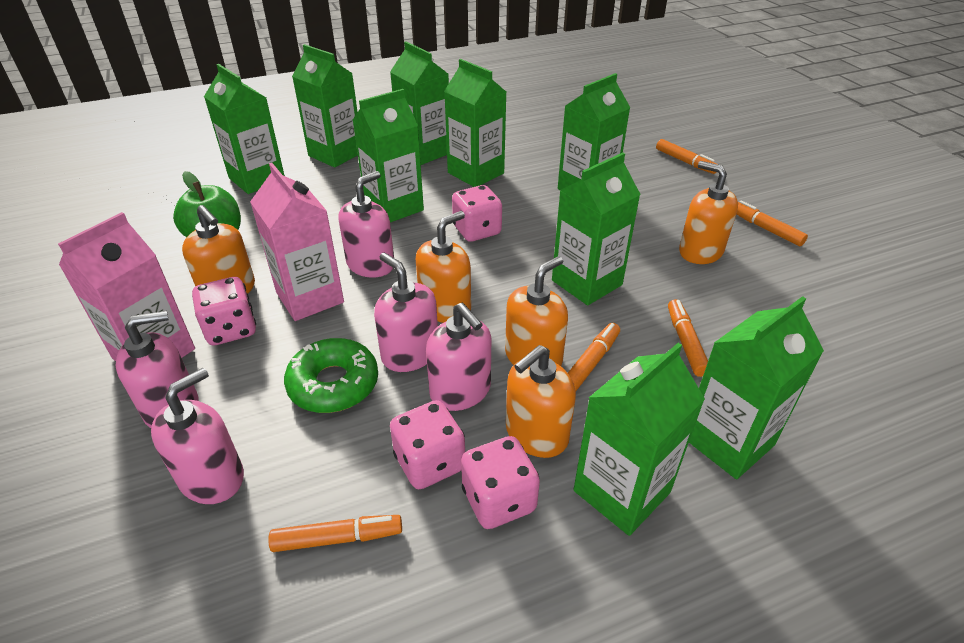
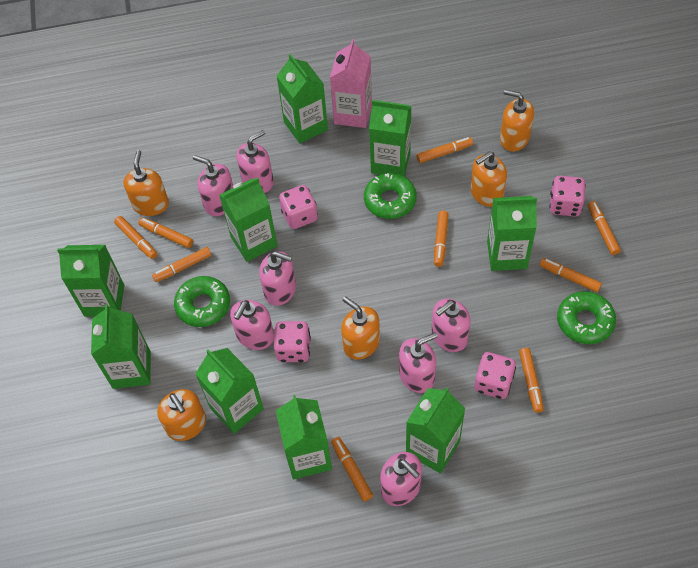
green apple: [173,171,241,237] = 1 -> none = 0
green donut: [284,338,378,413] = 1 -> [174,276,230,327] [364,173,417,219] [557,291,616,344] = 3
orange marker: [268,515,402,552] [568,323,620,391] [656,139,716,174] [668,299,708,377] [737,200,808,246] = 5 -> [114,216,157,259] [138,217,193,248] [152,247,211,282] [331,437,373,501] [417,137,473,163] [434,211,449,267] [519,348,544,413] [539,258,602,292] [588,201,621,255] = 9
pink carton: [58,212,195,361] [250,163,344,321] = 2 -> [330,39,372,128] = 1
pink soap dispenser: [116,311,199,428] [151,368,244,504] [338,171,394,278] [374,253,438,372] [426,303,491,411] = 5 -> [193,155,233,216] [230,300,274,350] [237,130,274,193] [259,251,296,306] [380,452,422,506] [399,332,438,393] [431,299,471,352] = 7

